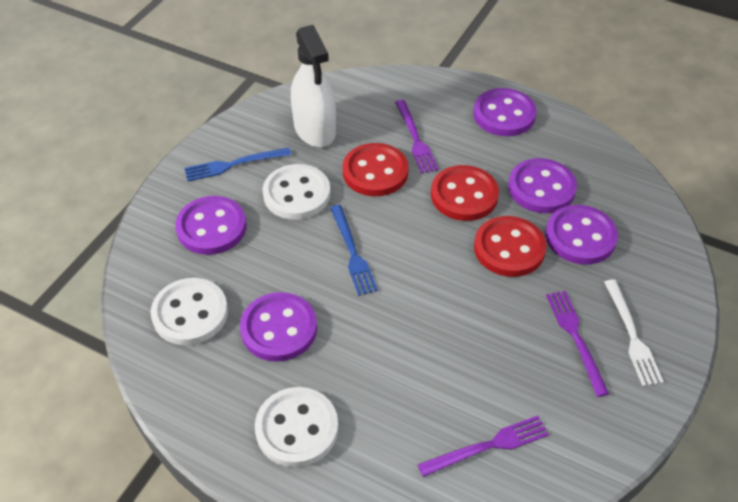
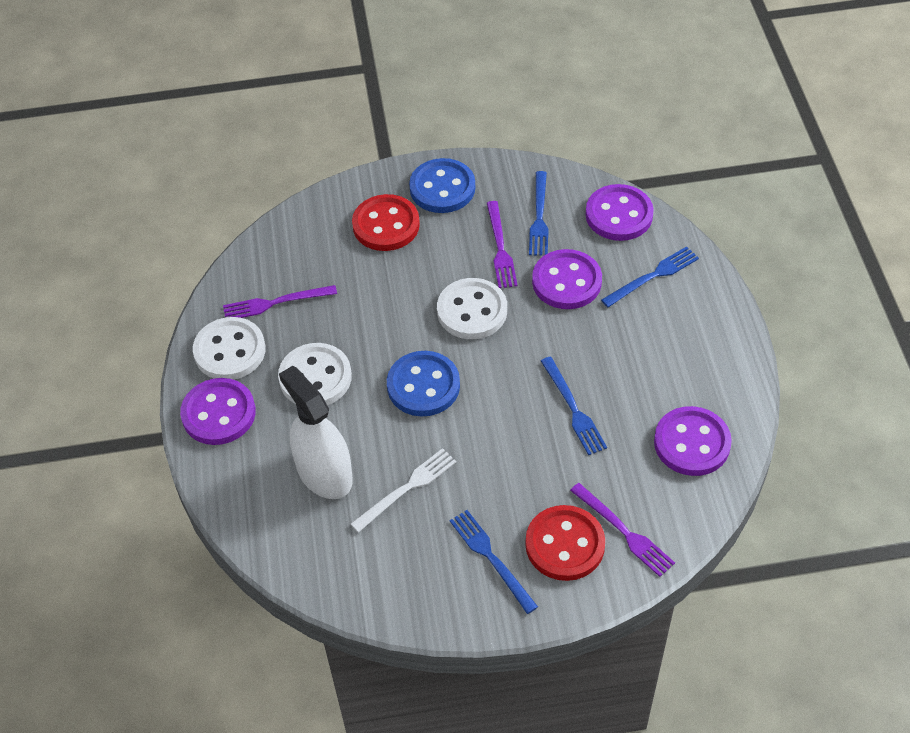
blue button: none = 0 -> [387,351,460,417] [409,158,475,213] = 2
blue fork: [184,148,291,181] [330,205,378,296] = 2 -> [449,510,538,614] [529,171,549,256] [541,357,607,455] [601,246,699,307] = 4
purple button: [175,196,246,255] [240,292,317,362] [473,88,536,136] [508,158,577,213] [545,205,618,264] = 5 -> [180,378,256,445] [532,249,602,309] [586,184,654,241] [654,406,732,476] = 4
red button: [343,143,409,196] [431,165,499,221] [474,216,546,277] = 3 -> [352,194,420,251] [525,505,605,581] = 2

